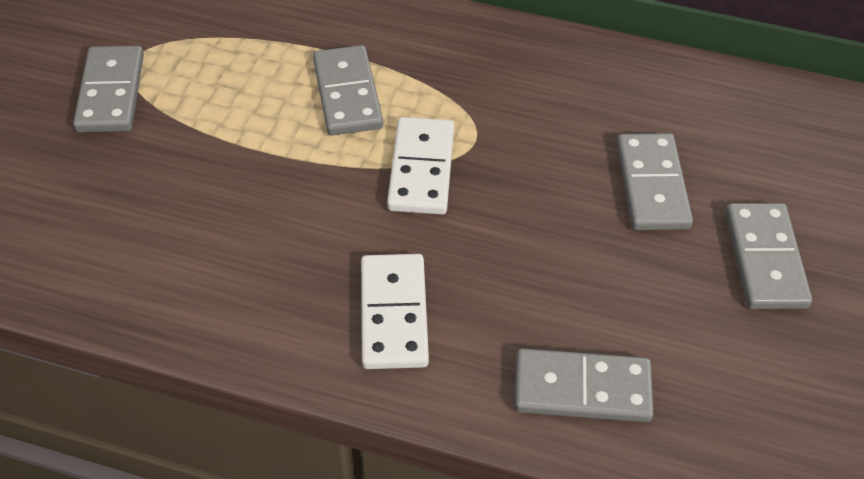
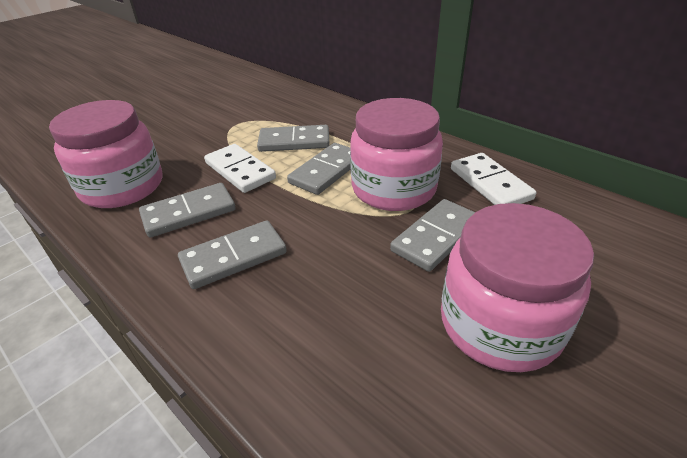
pink jar: none = 0 -> [49,100,162,208] [350,98,443,211] [441,203,594,372] = 3

